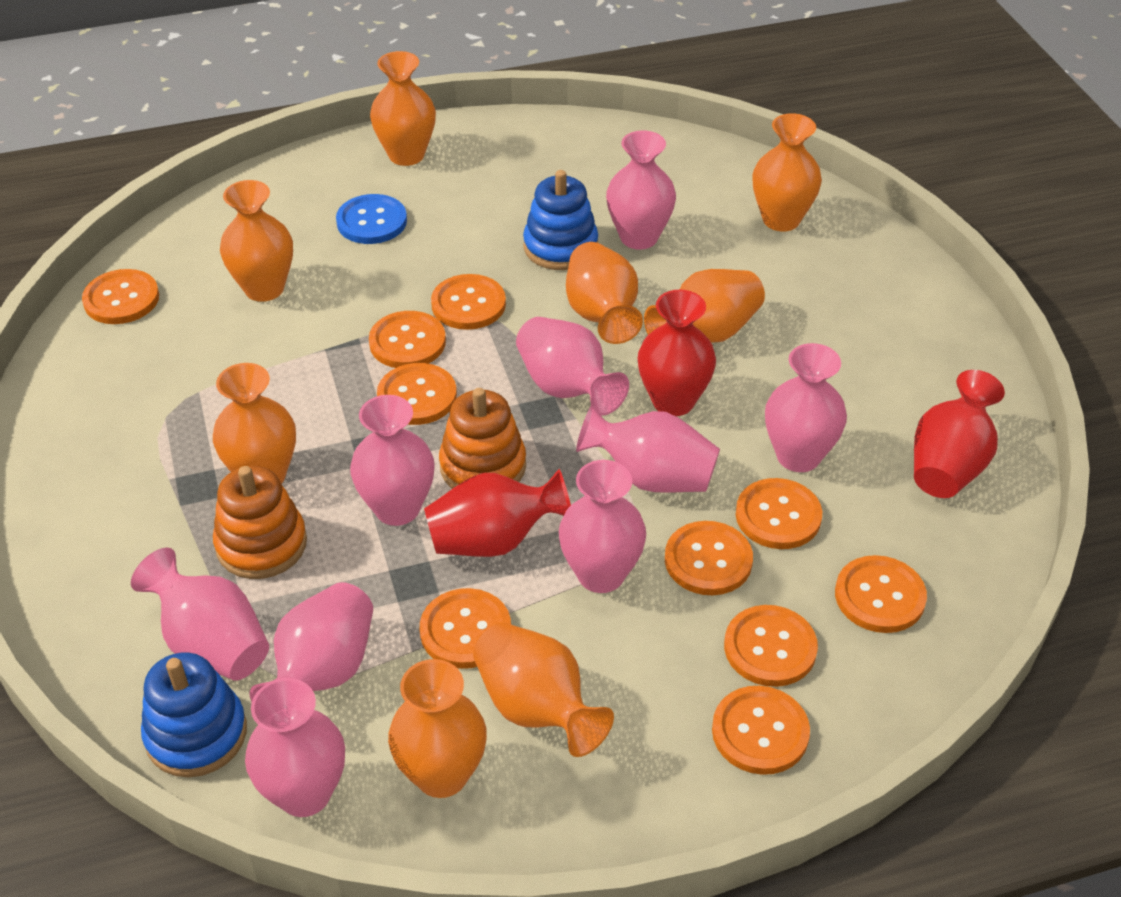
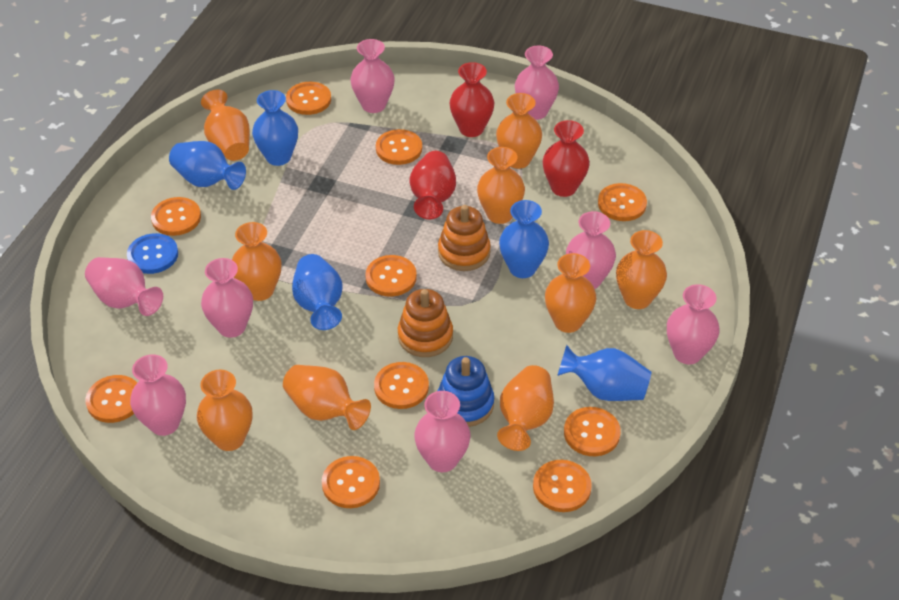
blue stacking toy: [141,652,247,777] [523,170,598,270] = 2 -> [438,356,494,427] = 1
blue vase: none = 0 -> [169,141,246,190] [252,90,298,166] [292,254,343,330] [499,200,549,278] [557,345,652,401] = 5
orange vase: [213,363,296,484] [220,180,293,302] [370,51,436,166] [388,659,487,798] [473,623,614,757] [566,242,643,344] [644,269,765,343] [752,113,822,231] = 8 -> [197,370,252,451] [201,89,250,161] [232,222,282,301] [283,365,371,430] [477,147,525,224] [496,93,542,169] [497,365,554,451] [545,253,596,333] [616,230,667,309] = 9
pink vase: [131,548,269,681] [245,678,345,817] [249,582,373,702] [350,395,435,526] [516,317,629,416] [559,460,646,593] [576,404,720,493] [606,130,676,250] [765,343,847,472] = 9 -> [85,257,163,316] [130,354,186,436] [201,258,253,338] [350,39,395,113] [414,391,471,472] [515,46,559,120] [566,211,616,289] [667,284,720,364] = 8

